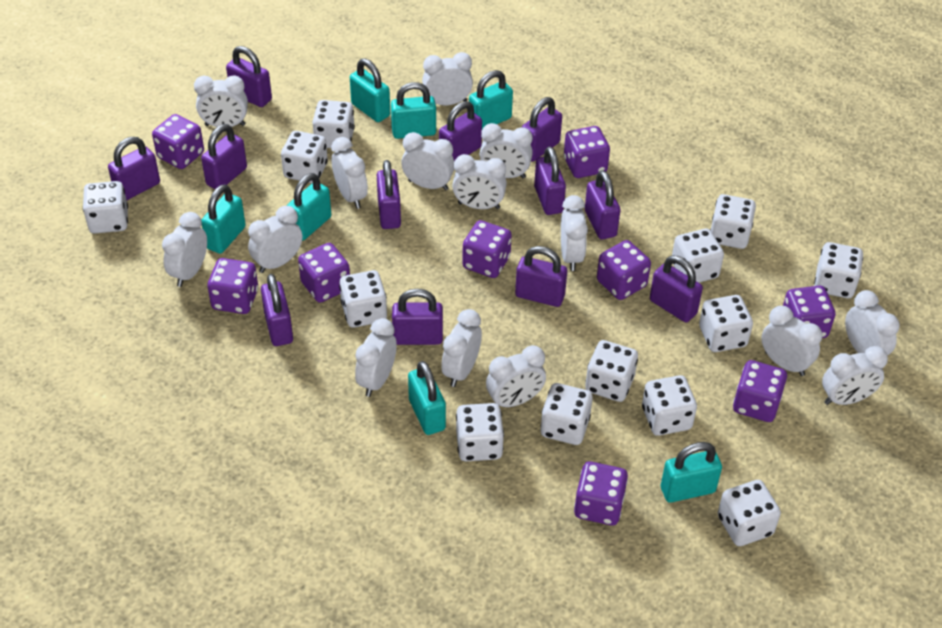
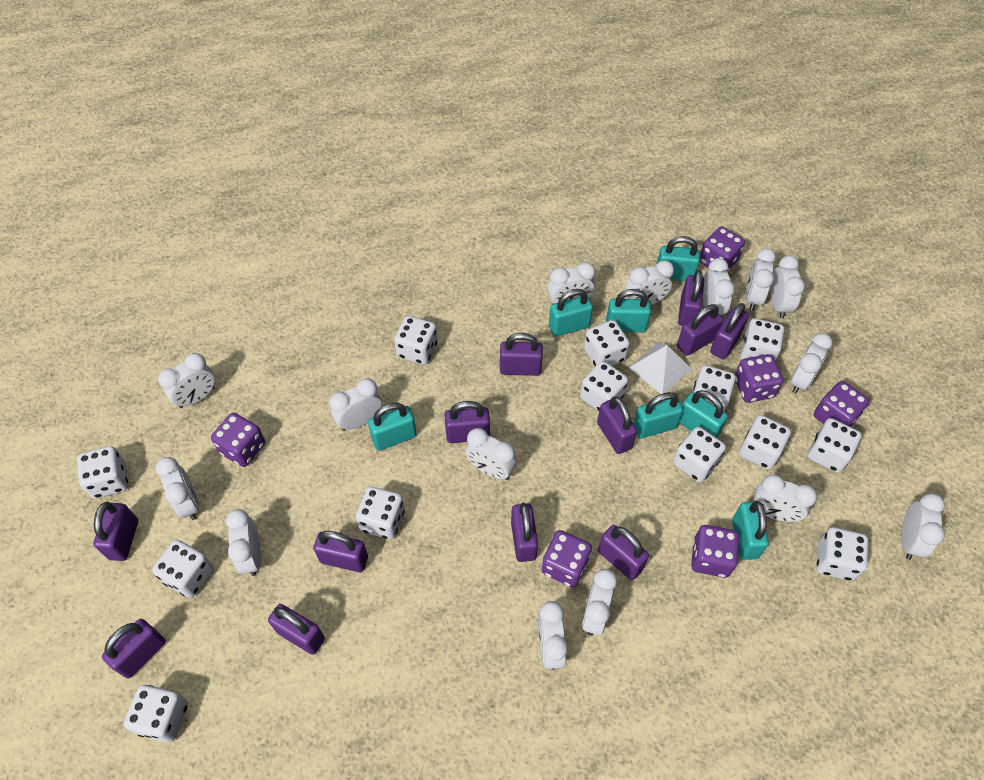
purple dice: [152,114,204,169] [207,258,258,314] [298,243,350,303] [462,220,512,278] [564,126,610,178] [574,461,628,526] [597,240,651,300] [733,360,787,422] [783,286,835,338] = 9 -> [211,413,265,467] [542,530,592,588] [691,525,739,578] [700,226,745,272] [735,354,784,403] [814,381,870,427] = 6
white pyramid: none = 0 -> [629,342,691,394] = 1

